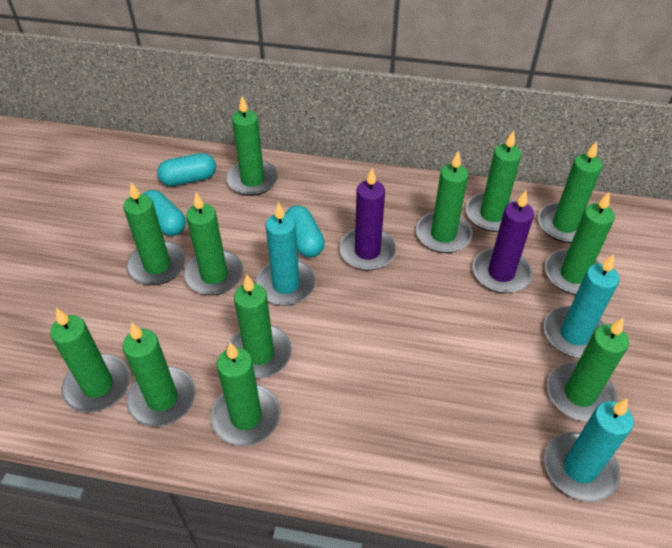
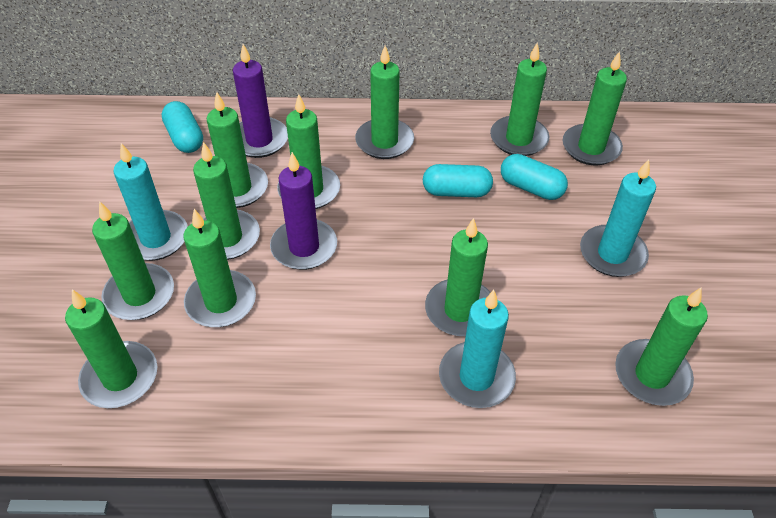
green candle: [50,308,131,413] [122,322,196,427] [123,182,186,285] [184,192,243,295] [210,342,281,446] [226,96,278,196] [227,275,292,379] [416,151,472,253] [466,130,522,232] [538,141,602,243] [545,192,615,295] [547,318,629,422] = 12 -> [65,289,157,408] [92,201,174,320] [183,209,256,327] [193,142,260,260] [207,92,268,208] [277,94,340,209] [355,46,414,159] [425,218,491,336] [490,43,549,156] [563,51,627,165] [615,288,708,406] = 11

